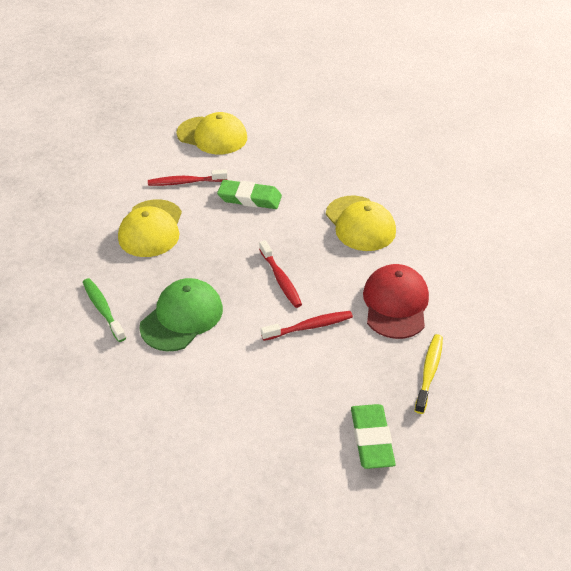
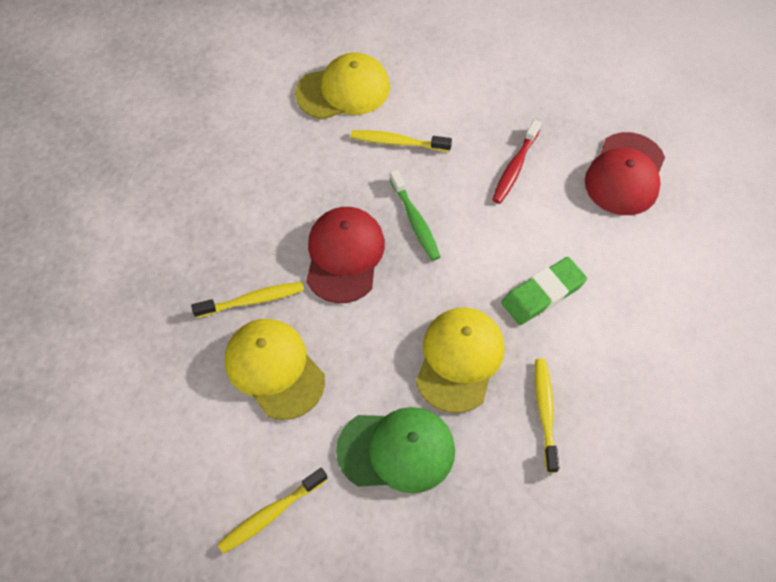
green eraser: [217,180,282,209] [351,404,396,469] = 2 -> [501,257,587,325] = 1
red cap: [363,264,429,339] = 1 -> [306,207,385,303] [585,132,665,215] = 2
red toothbrush: [148,169,228,186] [259,240,302,308] [261,311,353,341] = 3 -> [492,119,541,204] = 1
yellow toothbrush: [415,334,443,414] = 1 -> [191,282,304,318] [217,468,328,554] [351,130,452,152] [535,359,560,473] = 4

